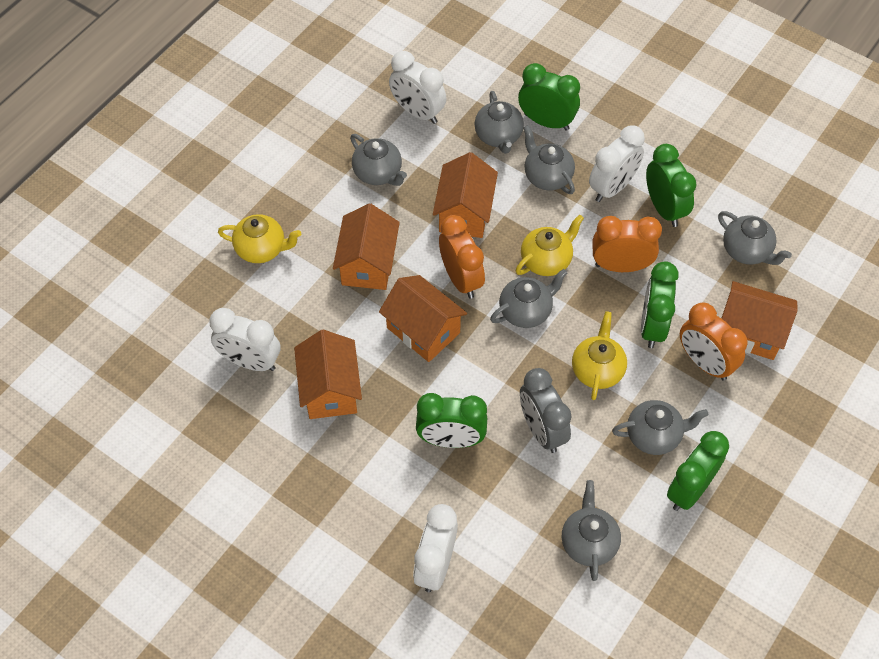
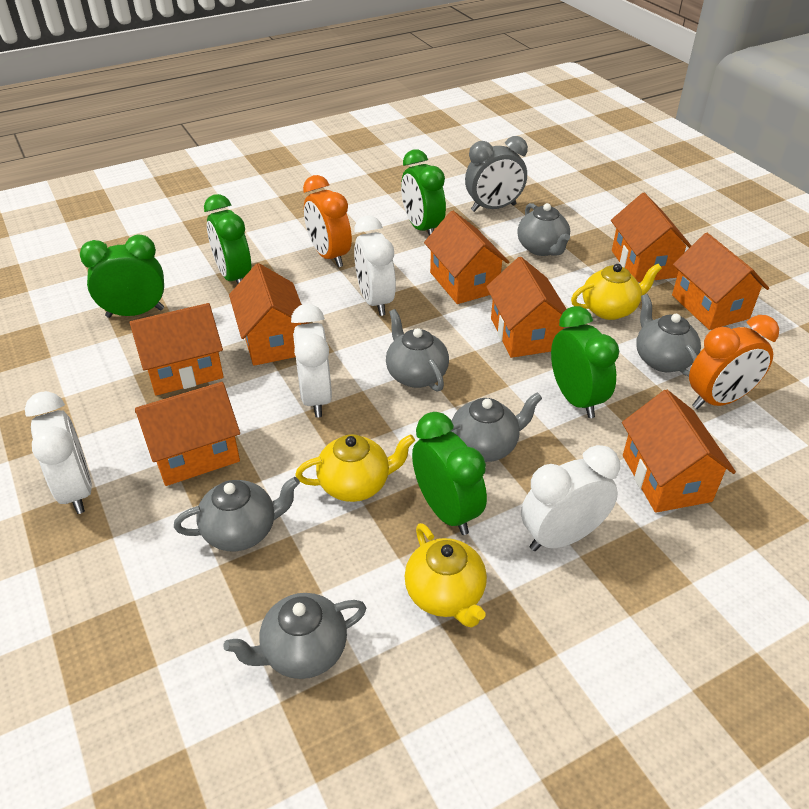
grey teapot: [350,134,407,186] [475,91,524,154] [490,269,567,328] [523,125,575,194] [562,480,621,581] [612,400,708,455] [718,211,792,265] = 7 -> [174,477,300,551] [224,593,366,679] [386,309,449,392] [451,392,542,462] [517,203,570,256] [636,294,701,377] = 6
orange clock: [439,215,485,299] [592,216,662,272] [680,302,748,380] = 3 -> [303,175,352,267] [689,315,779,409] = 2
orange house: [294,329,362,419] [333,203,400,290] [379,275,467,362] [433,152,498,238] [721,281,798,360] = 5 -> [129,303,224,396] [135,382,240,486] [229,263,309,366] [424,211,509,304] [486,257,566,358] [611,193,692,282] [622,389,736,513] [672,233,769,330] = 8

